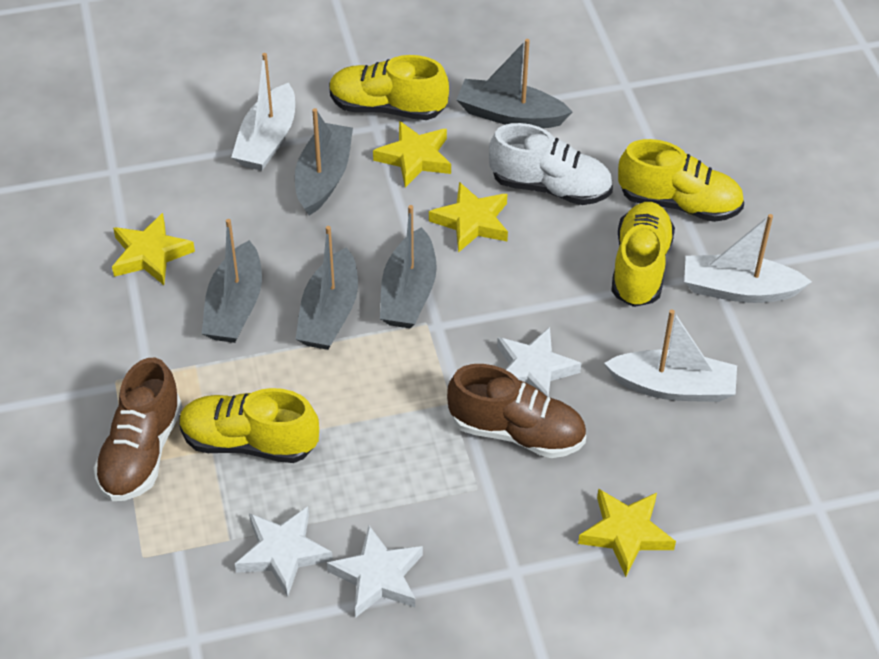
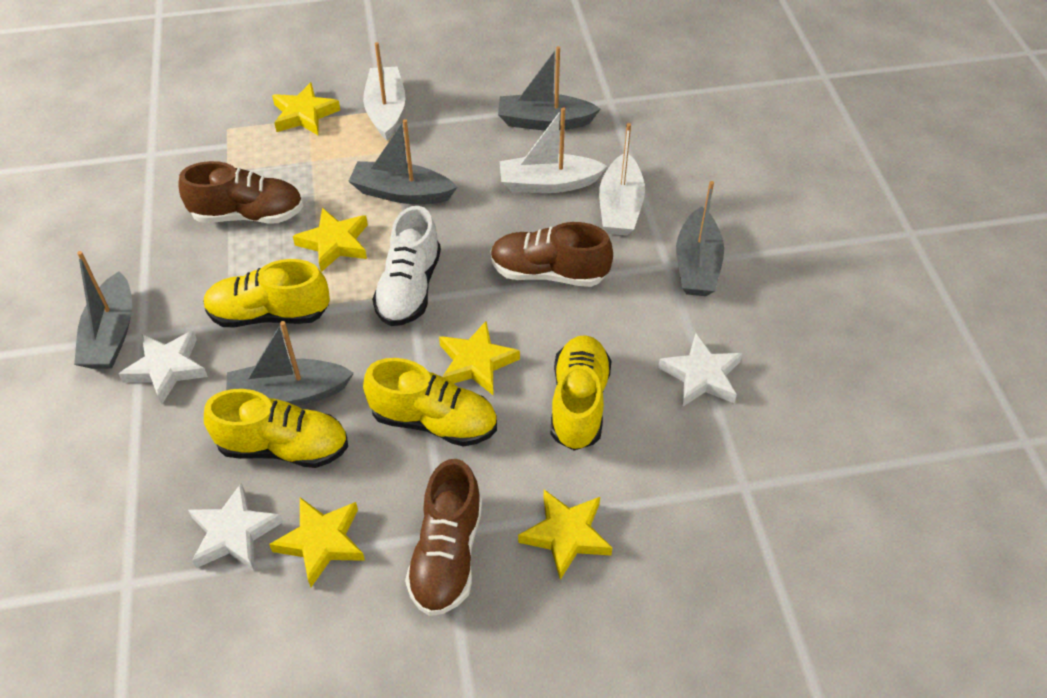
brown shoe: [94,358,182,501] [447,364,586,458] = 2 -> [178,161,303,223] [405,459,482,616] [490,222,613,287] = 3
yellow star: [112,213,195,285] [373,121,451,187] [429,182,508,253] [578,489,676,577] = 4 -> [269,497,365,587] [272,82,340,135] [293,208,368,272] [439,321,520,395] [518,490,612,580] = 5

